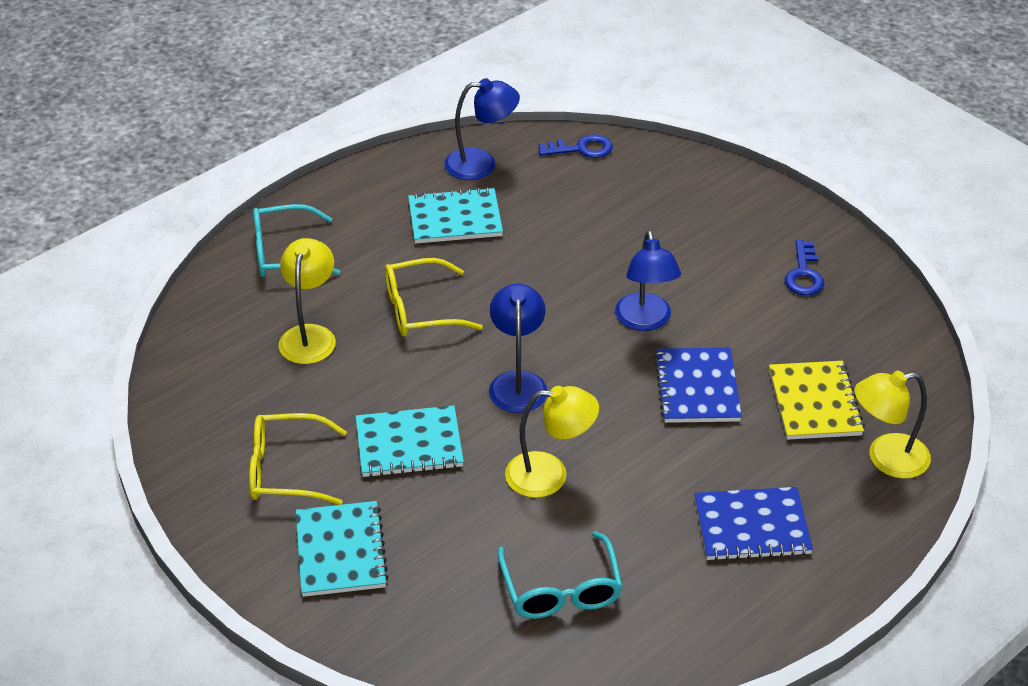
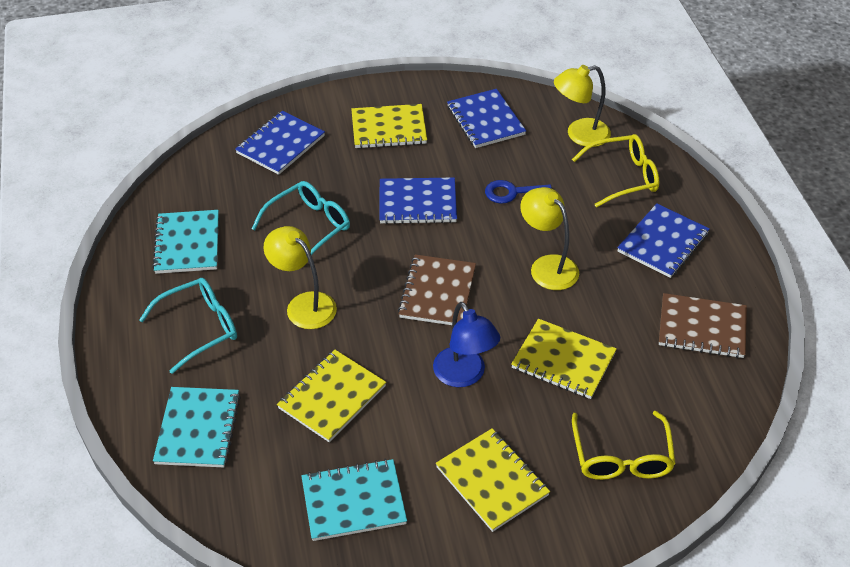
blue key: [538,134,613,158] [785,240,824,295] = 2 -> [485,180,552,204] = 1
blue lamp: [444,78,520,180] [489,284,547,413] [615,231,681,331] = 3 -> [433,302,500,387] = 1
blue notebook: [654,348,742,423] [694,487,813,561] = 2 -> [235,111,325,175] [380,177,457,224] [447,89,526,148] [617,203,710,278] = 4
brown notebook: none = 0 -> [398,254,476,325] [659,293,747,358] = 2
yellow notebook: [769,361,865,440] = 1 -> [277,350,386,442] [351,104,427,149] [436,428,550,532] [511,319,617,399] = 4

